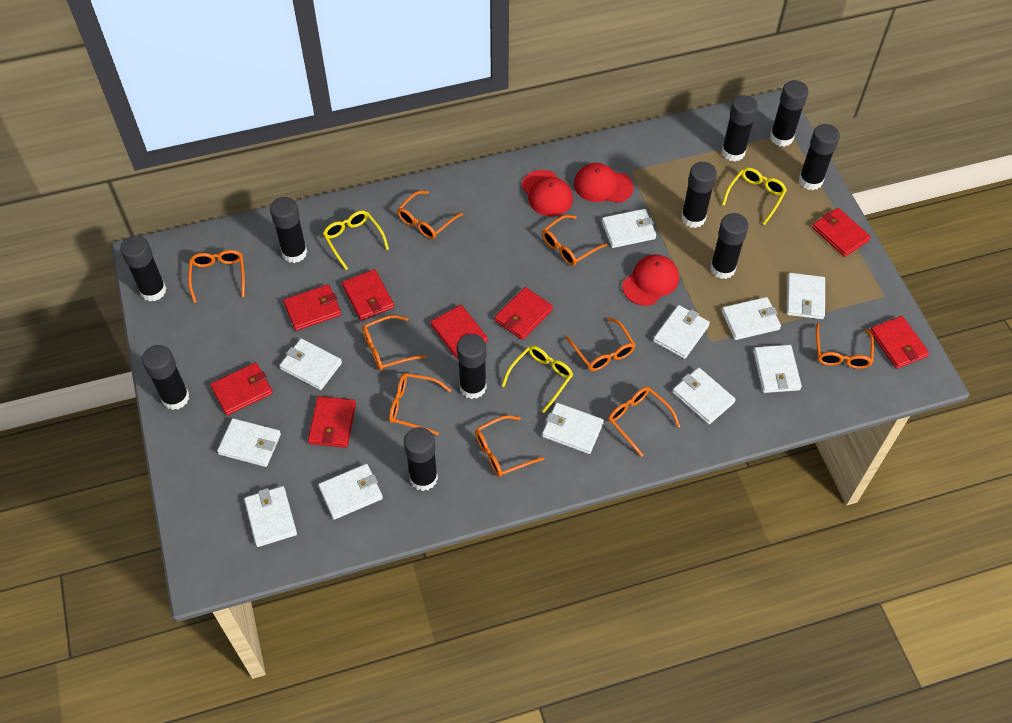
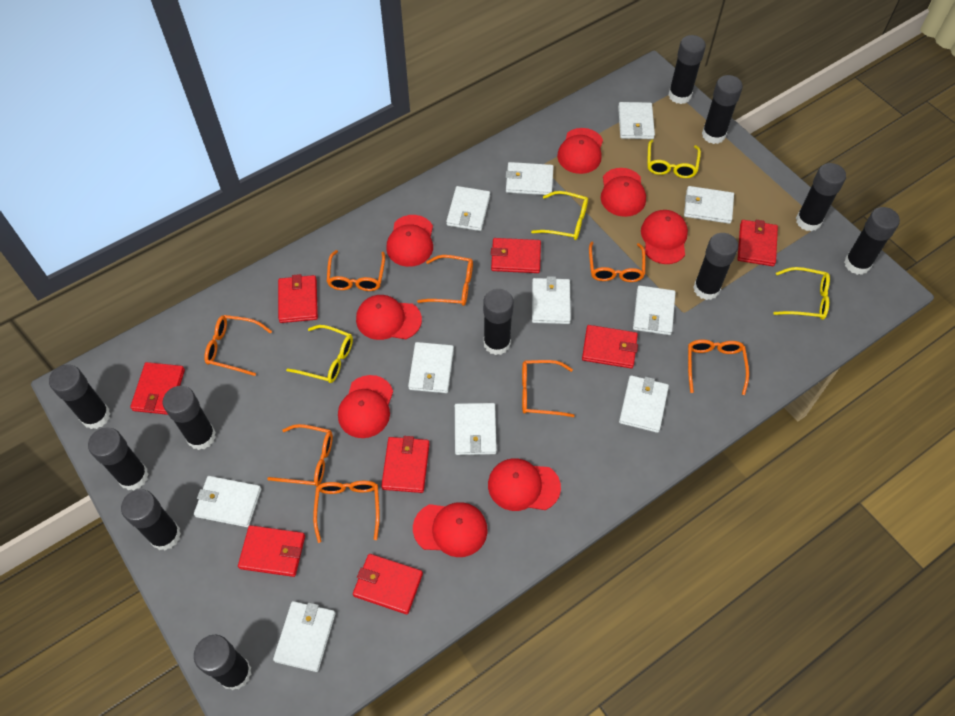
black glue stick: [120,235,166,301] [142,345,189,410] [270,197,307,263] [404,427,438,491] [457,334,487,399] [681,162,717,228] [710,213,749,279] [721,95,758,162] [770,80,809,147] [799,124,840,190] = 10 -> [49,364,111,429] [88,427,149,490] [121,489,181,550] [163,386,216,450] [194,635,251,690] [483,289,514,355] [668,35,706,104] [693,233,738,300] [702,75,743,144] [796,163,846,231] [844,207,900,275] = 11
orange glasses: [188,250,245,303] [362,315,426,371] [389,373,452,435] [397,191,463,239] [475,415,544,477] [542,215,607,266] [566,317,635,371] [608,387,680,457] [816,323,874,369] = 9 -> [204,315,272,376] [267,424,333,486] [313,481,380,543] [327,250,385,291] [417,255,473,306] [522,360,574,417] [589,241,646,282] [688,340,749,395] = 8
red cap: [521,170,573,216] [574,163,634,203] [622,255,679,306] = 3 -> [338,375,393,438] [356,295,422,340] [386,215,433,267] [413,502,488,557] [488,459,561,511] [557,128,603,174] [601,168,646,217] [641,210,688,264] = 8
yellow glasses: [323,211,389,270] [502,346,573,413] [722,167,787,225] = 3 -> [286,325,353,383] [531,191,588,240] [647,139,701,178] [773,267,830,320] = 4

